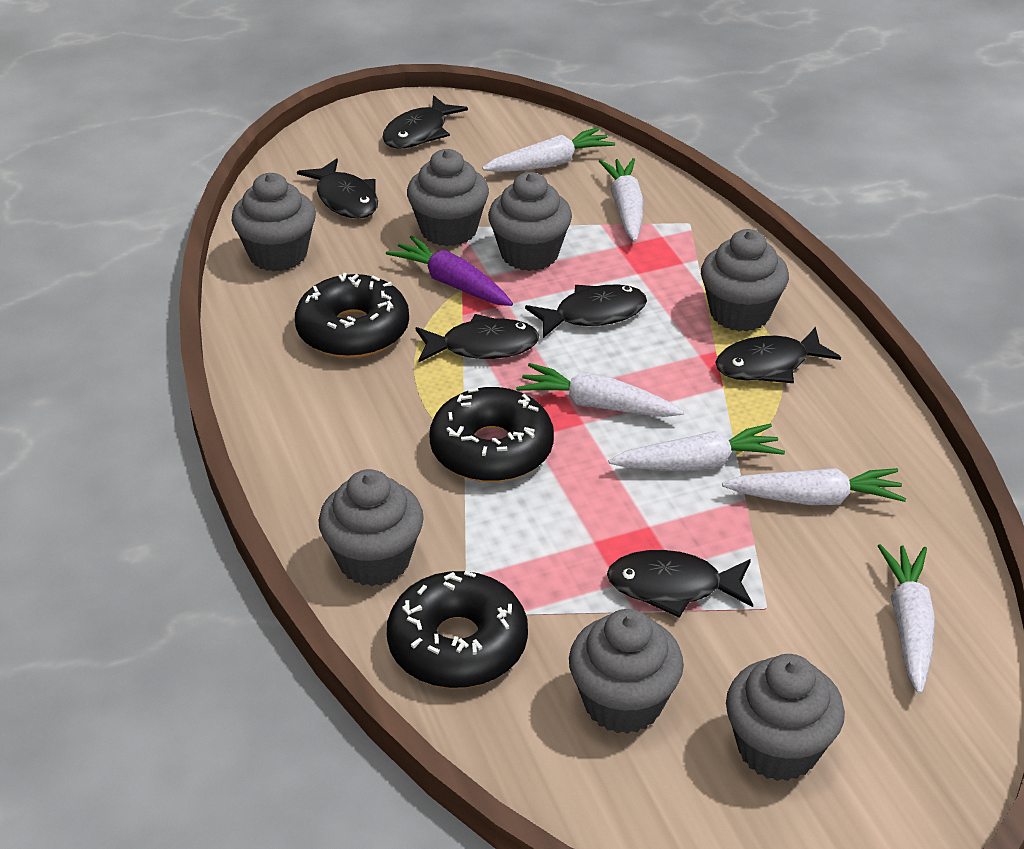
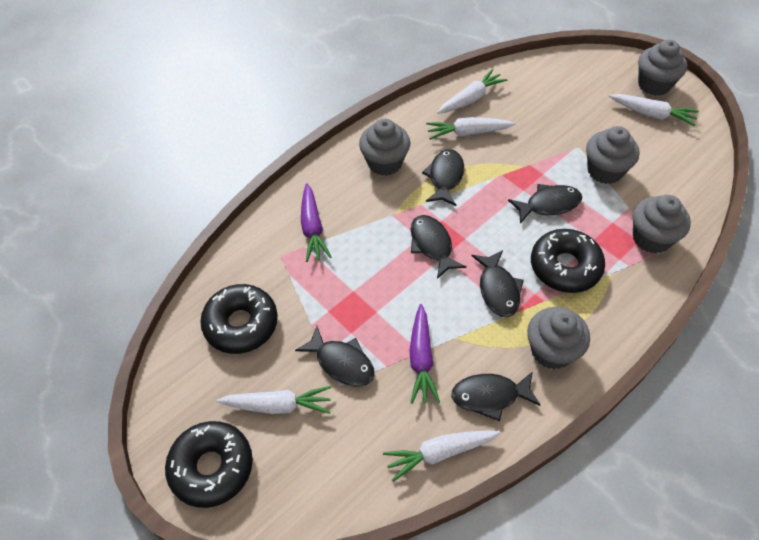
grey cupcake: [232,173,316,272] [318,469,424,586] [407,149,489,246] [488,172,572,271] [569,609,684,734] [701,229,789,331] [726,654,845,781] = 7 -> [359,119,410,176] [527,307,590,369] [586,126,639,184] [633,195,691,254] [638,40,687,96] = 5
purple carrot: [386,235,513,306] = 1 -> [301,183,332,262] [409,304,440,404] = 2
white carrot: [482,127,615,172] [516,363,684,417] [599,158,644,242] [609,424,785,470] [722,468,906,505] [878,544,935,694] = 6 -> [217,386,331,414] [383,430,500,482] [426,117,515,140] [437,69,508,114] [609,94,699,126] = 5

